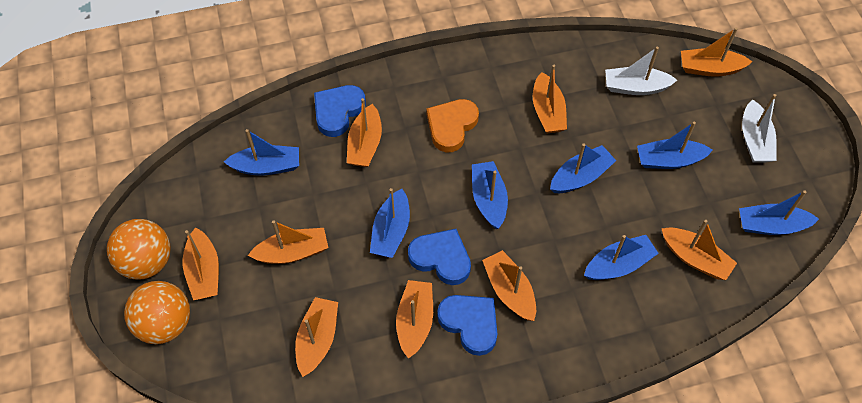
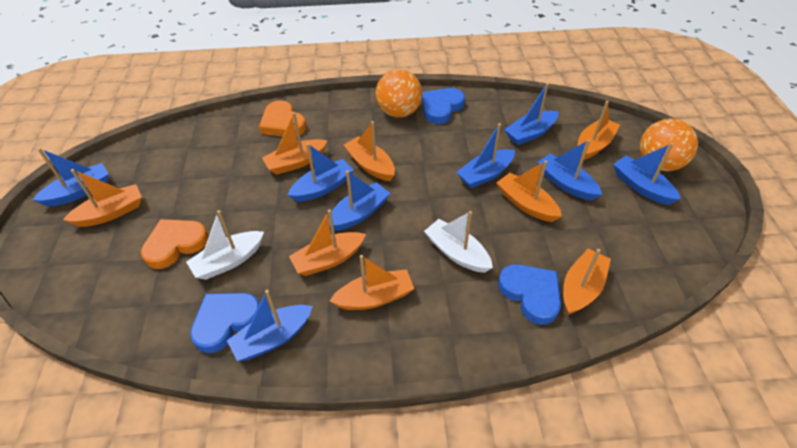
blue boat: [224,129,299,176] [370,188,410,258] [472,161,508,229] [550,143,616,193] [584,235,659,280] [637,122,713,169] [739,190,819,235] = 7 -> [33,148,109,206] [227,290,313,361] [288,143,354,202] [328,170,390,231] [456,123,515,188] [504,83,558,145] [537,139,602,201] [613,143,680,205] = 8
orange boat: [183,227,219,300] [248,220,328,264] [295,297,338,377] [347,98,382,167] [396,280,433,359] [482,250,536,321] [533,65,567,133] [661,220,737,280] [681,27,752,77] = 9 -> [63,169,142,227] [262,112,327,175] [289,209,366,276] [330,255,414,310] [344,121,395,181] [497,160,562,222] [563,249,611,315] [577,101,620,160] = 8
orange heart: [426,99,479,152] = 1 -> [141,219,209,269] [259,100,306,137] = 2

